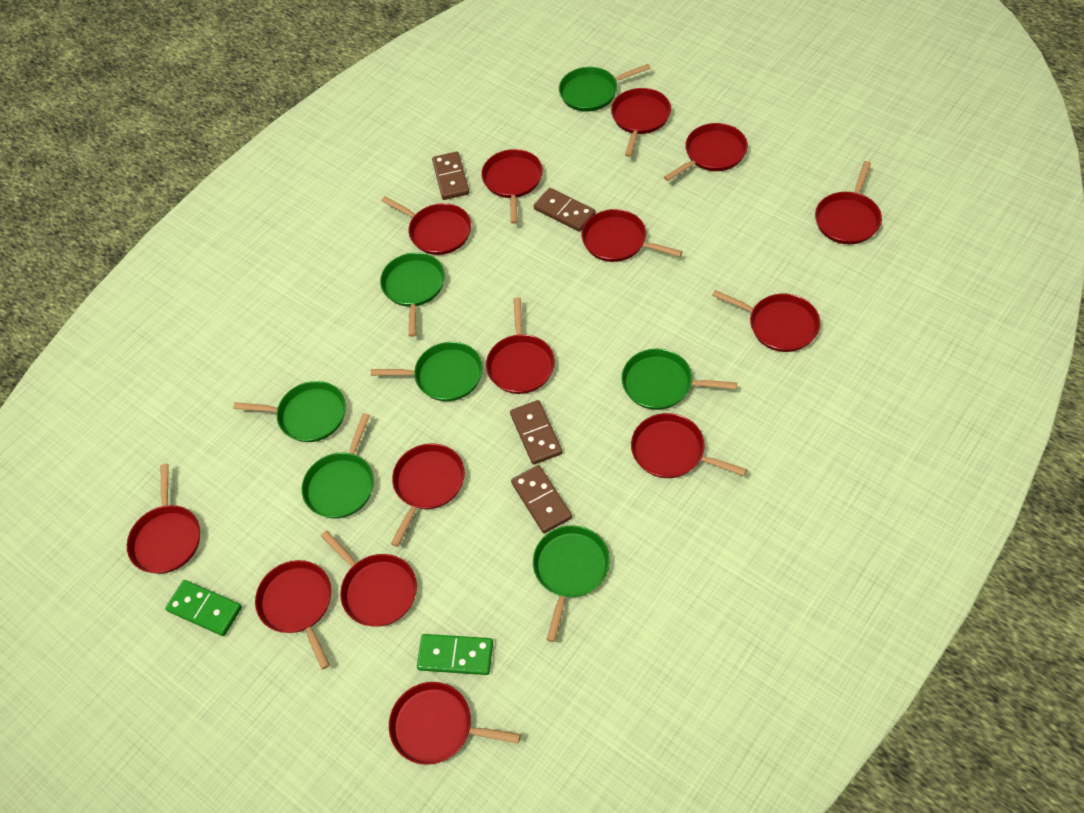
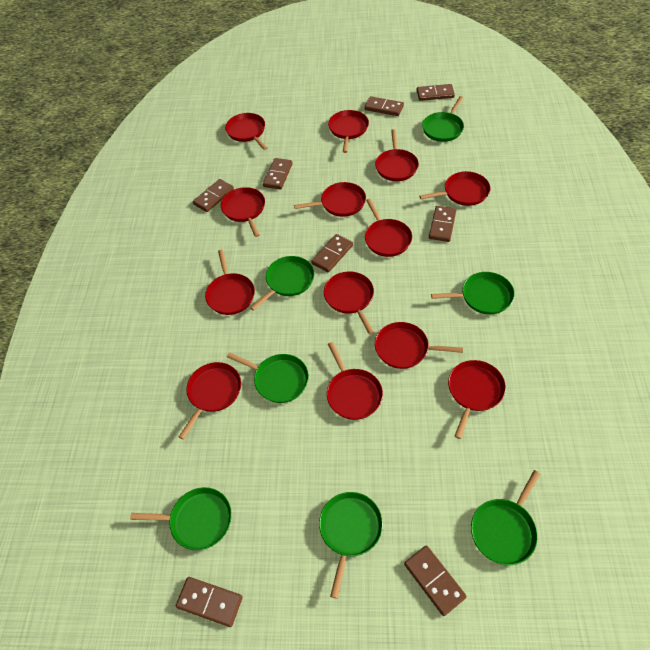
brown domino: [432,151,469,200] [510,400,563,465] [511,465,572,533] [534,188,596,232] = 4 -> [176,577,243,627] [193,179,234,212] [263,158,293,190] [311,234,353,273] [365,96,404,116] [404,545,467,616] [417,84,455,101] [429,206,456,242] = 8
green domino: [165,580,242,636] [417,634,493,675] = 2 -> none = 0
red pan: [127,464,200,574] [255,560,331,670] [321,531,417,627] [381,196,471,255] [389,682,521,765] [391,443,465,547] [481,149,543,224] [486,297,555,394] [582,209,683,262] [611,88,671,157] [631,413,747,478] [664,123,748,181] [712,290,820,352] [815,161,882,244] = 14 -> [179,362,241,439] [205,250,255,315] [221,187,265,237] [225,113,267,150] [294,182,366,217] [324,272,374,335] [327,342,383,420] [328,110,369,153] [365,198,412,257] [375,129,419,181] [375,322,463,369] [419,171,490,206] [448,360,506,439] = 13

